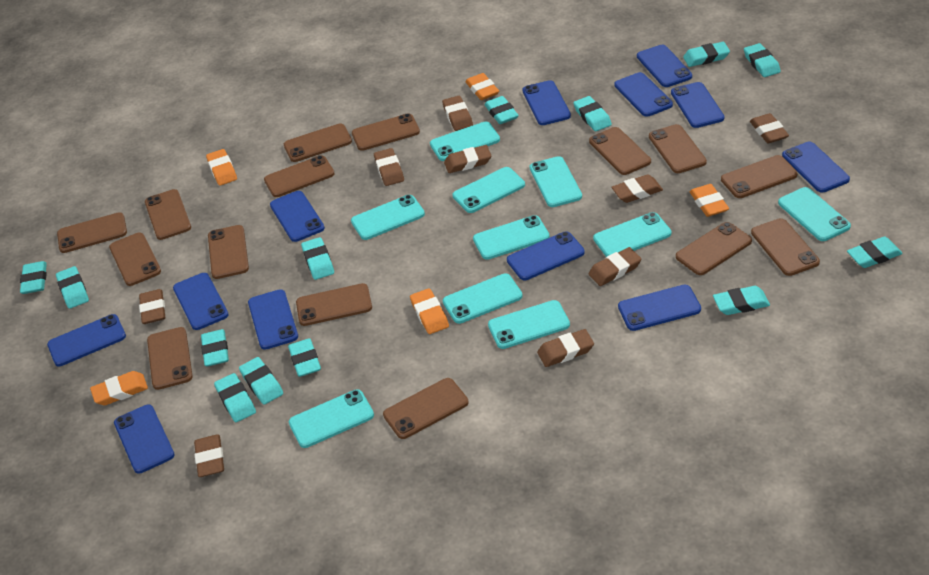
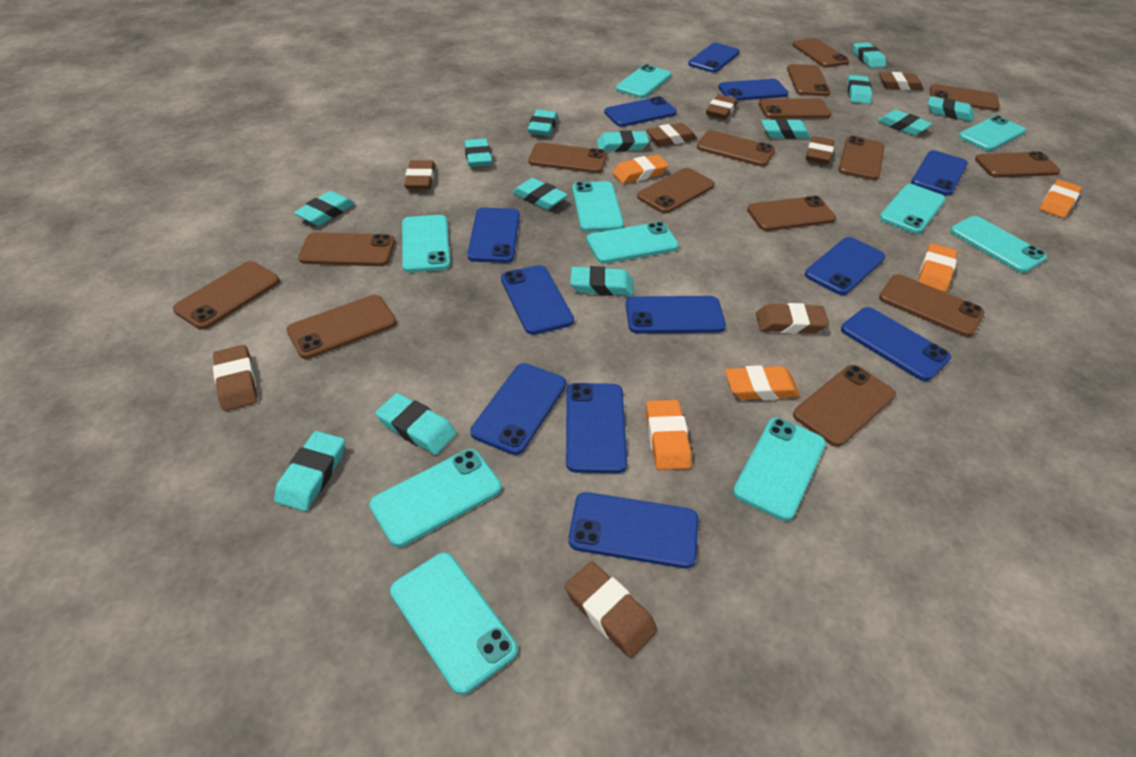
brown eraser: [139,289,165,324] [194,434,224,477] [374,148,404,186] [442,96,473,131] [444,145,491,173] [537,329,594,367] [588,247,641,286] [611,174,663,203] [750,113,789,143] = 9 -> [213,345,257,411] [404,160,435,190] [565,561,657,658] [646,123,697,146] [706,94,737,120] [756,303,829,334] [806,136,835,164] [879,72,924,90] = 8

